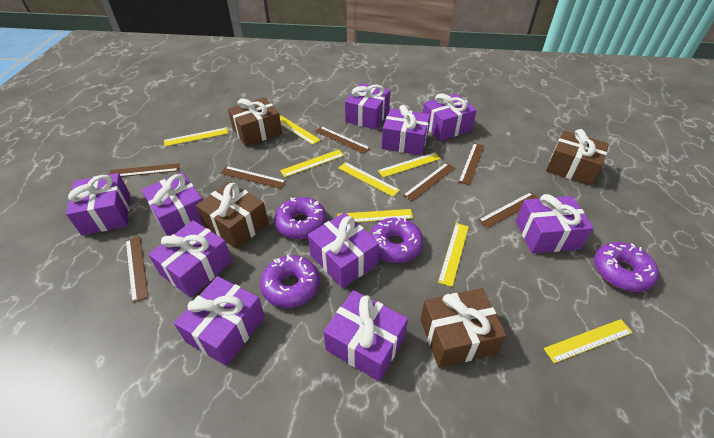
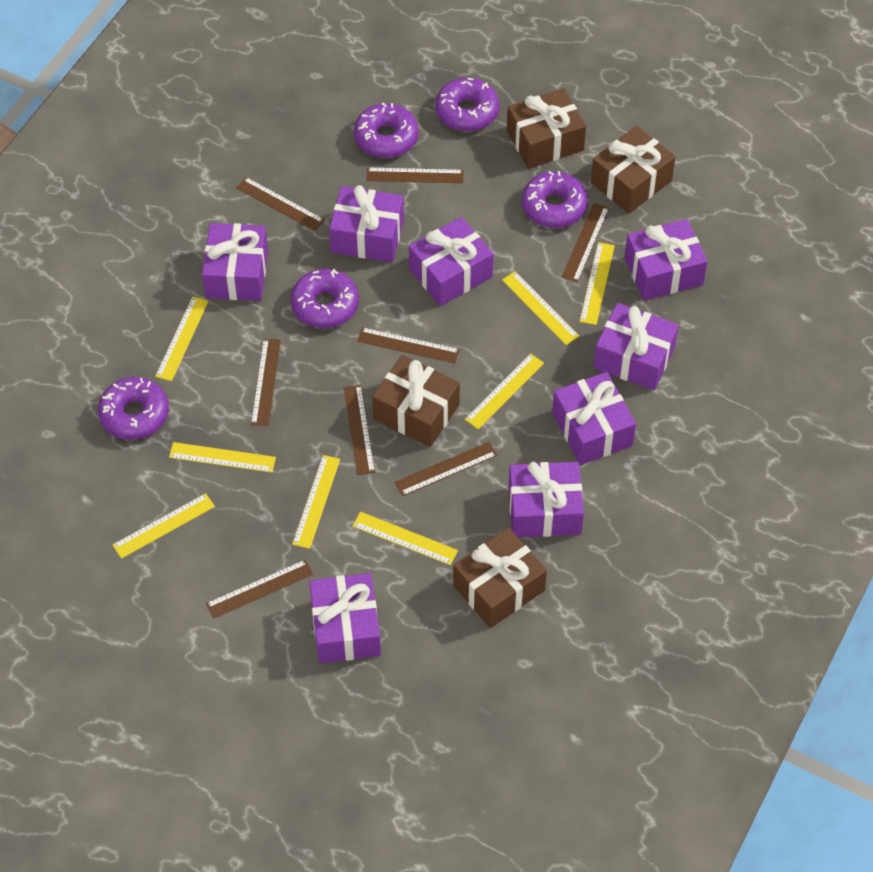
brown ruler: [109,163,180,177] [126,236,148,303] [220,166,286,189] [315,126,370,154] [403,163,455,201] [458,143,484,185] [478,192,538,228] = 7 -> [206,560,313,619] [236,177,325,231] [251,339,281,426] [344,385,375,475] [357,327,460,364] [366,167,464,183] [395,442,497,496] [562,203,609,282] = 8
purple donut: [260,254,320,308] [274,197,327,239] [370,217,423,263] [594,242,659,292] = 4 -> [98,377,169,440] [291,269,359,328] [354,103,419,158] [435,78,499,131] [522,171,588,228] = 5
purple gift: [66,173,130,235] [141,172,203,236] [148,220,232,298] [174,276,265,366] [308,212,379,288] [324,290,408,381] [345,83,390,130] [382,105,430,156] [423,93,477,141] [516,194,594,253] = 10 -> [202,223,268,301] [309,573,381,663] [329,185,404,262] [409,217,493,306] [508,462,584,537] [552,372,636,465] [593,303,679,390] [624,219,708,300] = 8

